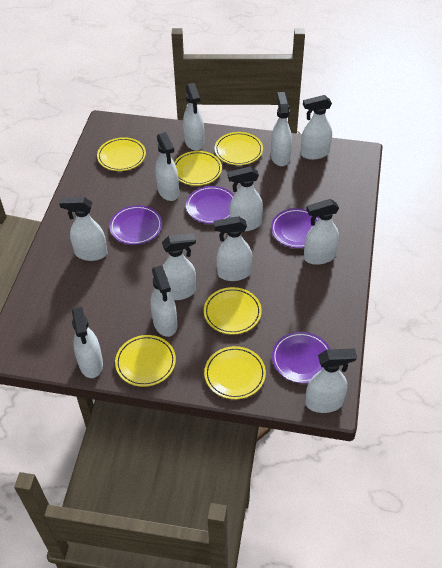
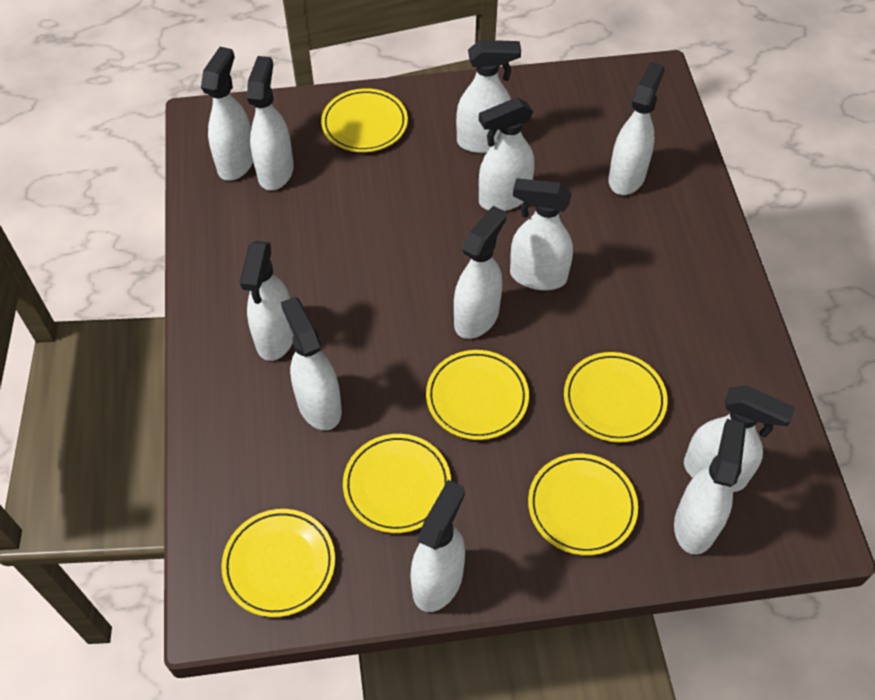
purple plate: [109,205,162,245] [186,186,234,224] [271,208,319,248] [272,332,330,383] = 4 -> none = 0

